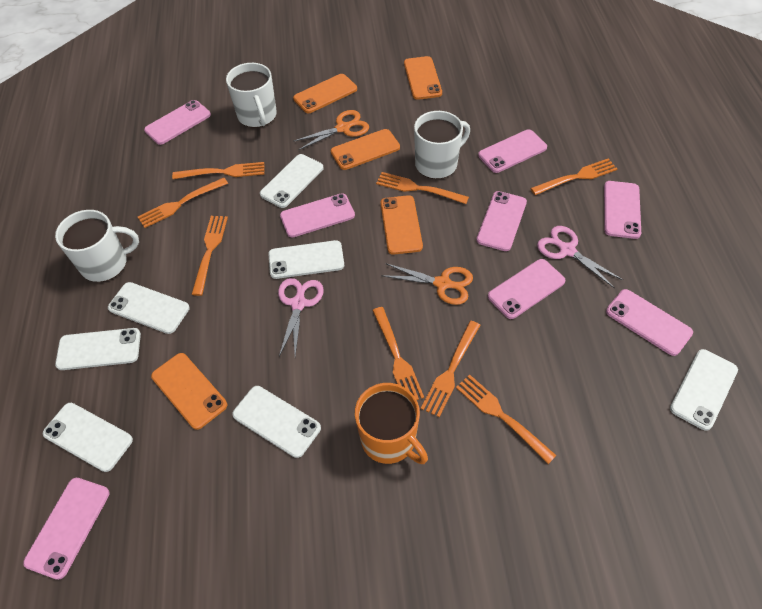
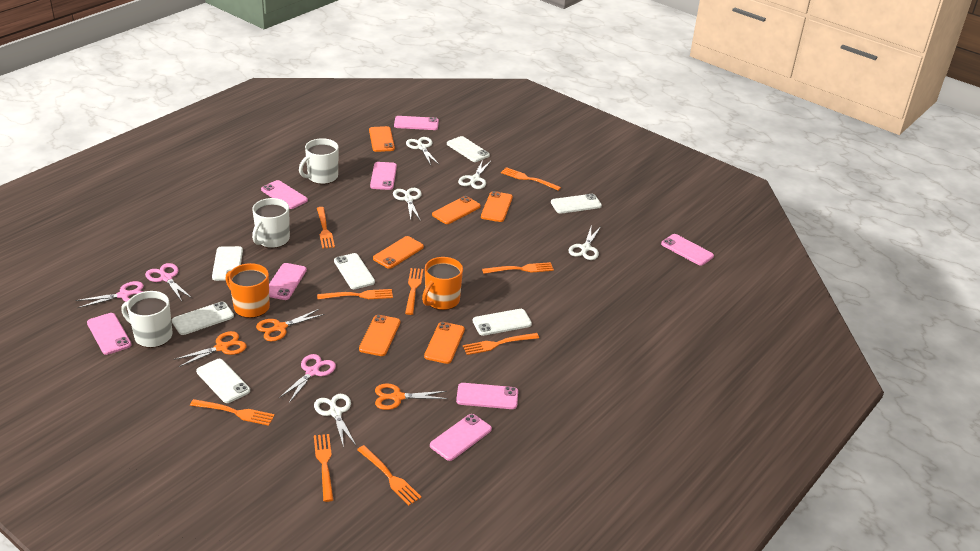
orange fork: [138,178,228,228] [172,162,264,179] [192,216,228,296] [372,307,424,400] [376,172,469,204] [421,321,480,417] [456,375,557,464] [530,158,617,195] = 8 -> [190,399,275,426] [314,434,333,502] [317,207,335,249] [317,289,393,299] [357,445,422,505] [405,268,423,315] [463,333,539,355] [482,262,554,274] [501,167,561,191] = 9
orange mug: [355,383,428,464] = 1 -> [225,263,270,318] [422,257,463,310] = 2
orange phone: [151,353,227,430] [293,74,357,113] [331,129,400,170] [380,195,423,254] [404,56,442,100] = 5 -> [359,315,400,356] [369,126,395,152] [373,236,424,269] [424,322,465,364] [432,196,481,224] [481,191,513,222] = 6
orange scissors: [293,110,369,150] [381,263,473,305] = 2 -> [174,331,246,367] [256,309,325,341] [375,383,448,410] = 3
pink scissors: [278,278,324,356] [537,226,623,288] = 2 -> [75,281,144,308] [145,263,192,301] [279,354,336,403] = 3
white scissors: none = 0 -> [314,394,356,448] [393,188,422,221] [406,137,439,165] [458,159,491,189] [568,227,600,260] = 5

